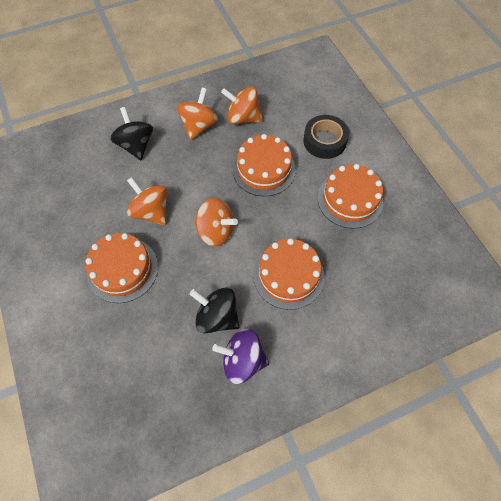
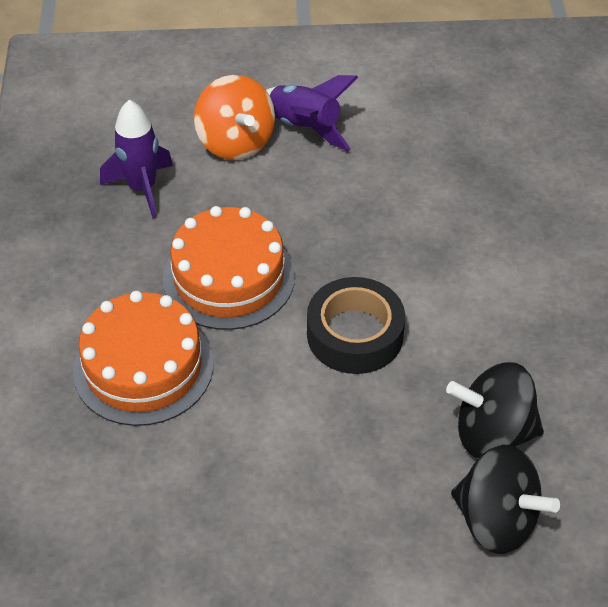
orange cake: [85,233,158,303] [233,134,296,196] [253,238,324,310] [318,164,383,229] = 4 -> [73,291,213,426] [163,206,295,330] = 2
orange spinning top: [127,177,167,225] [177,88,218,140] [195,198,238,247] [221,87,263,124] = 4 -> [194,75,275,160] = 1
purple rocket: none = 0 -> [100,100,173,218] [266,75,358,151] = 2
purple spinning top: [212,329,269,384] = 1 -> none = 0

